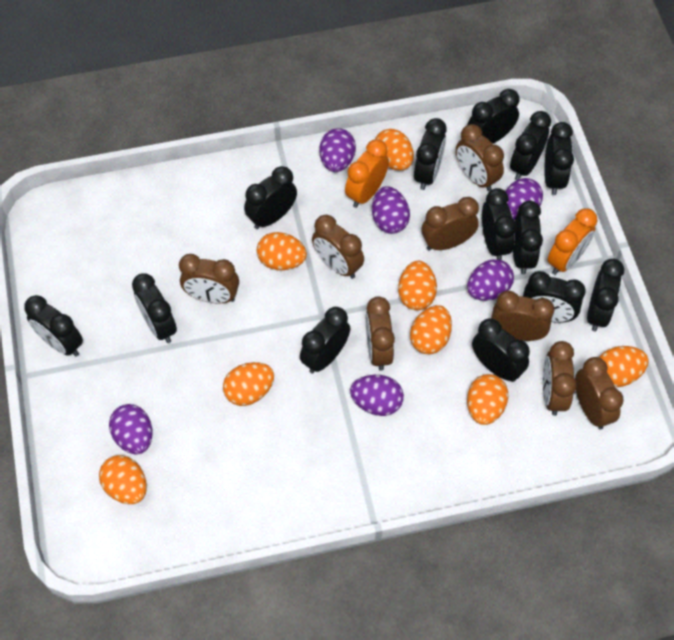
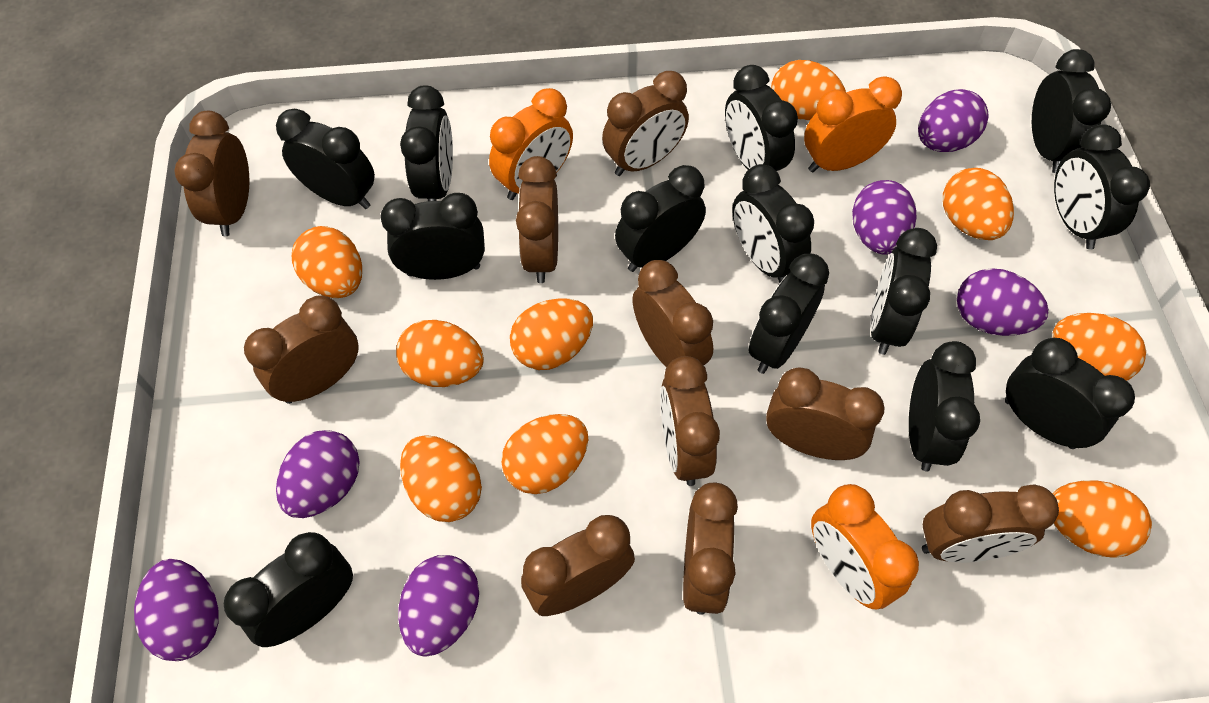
brown clock: [179,254,239,304] [312,215,364,279] [366,297,395,371] [422,197,479,250] [456,124,504,191] [491,291,554,341] [543,341,577,416] [575,357,624,430] = 8 -> [174,111,249,236] [244,296,359,404] [516,156,558,283] [521,515,635,616] [602,71,689,176] [632,260,713,367] [660,356,720,486] [683,483,738,615] [766,368,884,460] [922,484,1059,563] = 10
orange clock: [345,139,389,208] [547,208,598,275] = 2 -> [489,88,573,200] [804,76,902,172] [811,484,919,609] = 3
orange egg: [99,455,147,504] [223,362,274,406] [257,232,307,270] [375,129,414,171] [398,261,437,311] [410,305,452,355] [467,374,508,425] [599,346,649,387] = 8 -> [292,226,362,298] [396,320,484,387] [400,435,482,522] [501,414,588,494] [510,298,593,370] [771,60,846,120] [943,168,1014,240] [1052,480,1152,558] [1053,313,1146,381] = 9

